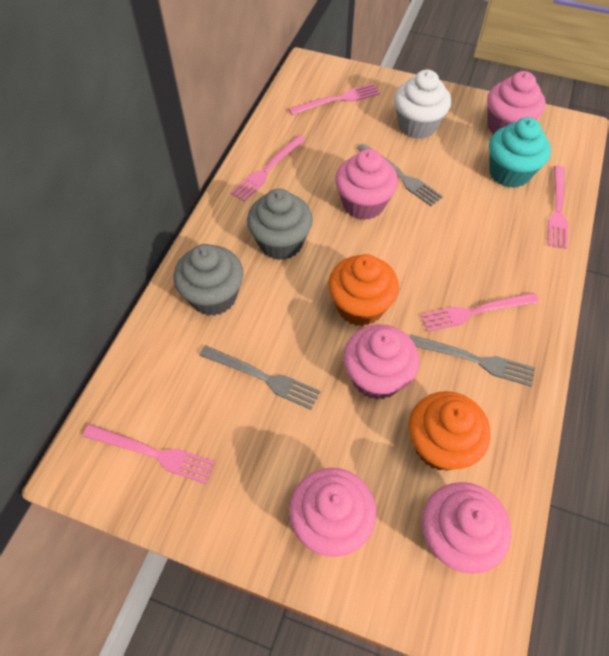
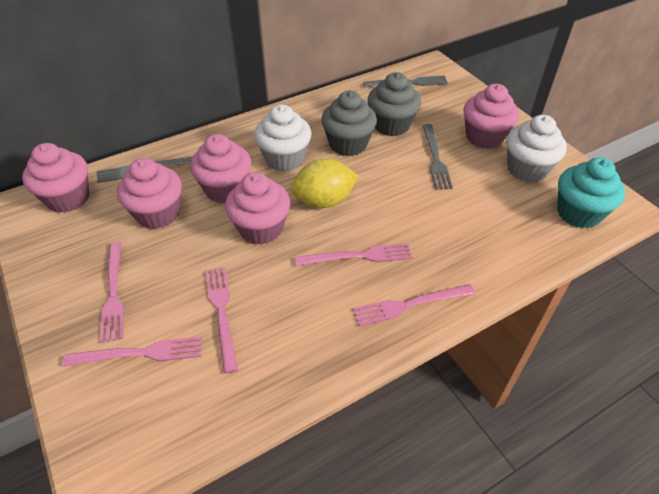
orange cupcake: [328,254,399,326] [409,391,490,471] = 2 -> none = 0
white cupcake: [394,70,451,139] = 1 -> [254,104,312,171] [506,115,567,182] = 2
yellow lemon: none = 0 -> [291,159,359,208] = 1

